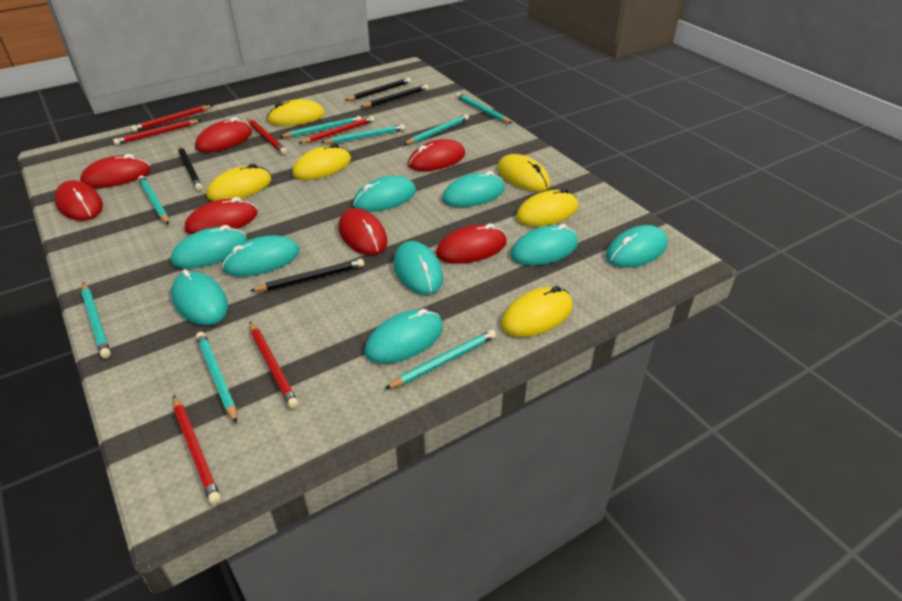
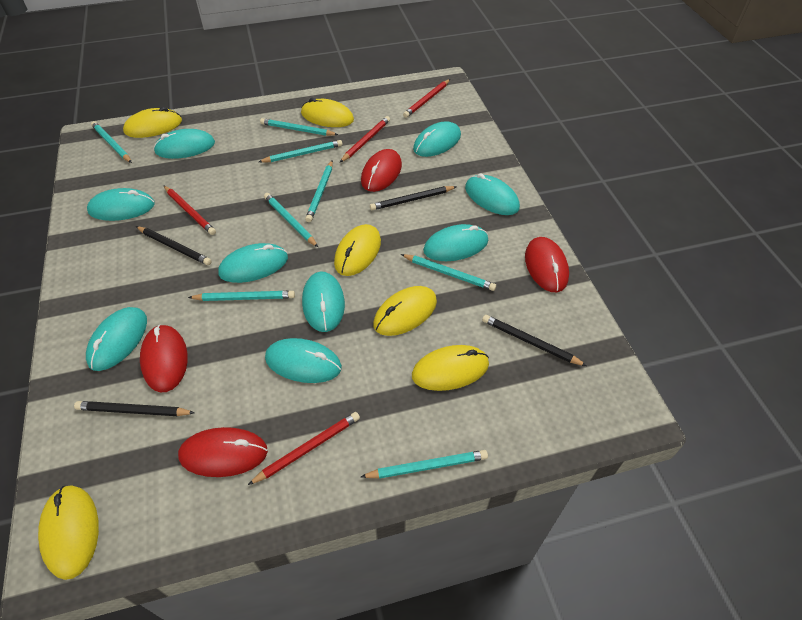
red mouse: [54,180,103,221] [80,154,151,188] [185,197,258,235] [195,117,252,152] [339,208,387,255] [408,139,465,171] [436,224,507,264] = 7 -> [140,325,188,392] [178,427,268,477] [361,149,402,192] [525,237,569,292] = 4
red pencil: [113,120,201,145] [131,105,213,132] [173,396,221,505] [247,118,287,154] [250,322,299,409] [299,116,375,144] = 6 -> [163,185,216,235] [248,412,360,485] [340,116,390,162] [403,79,450,118] = 4

